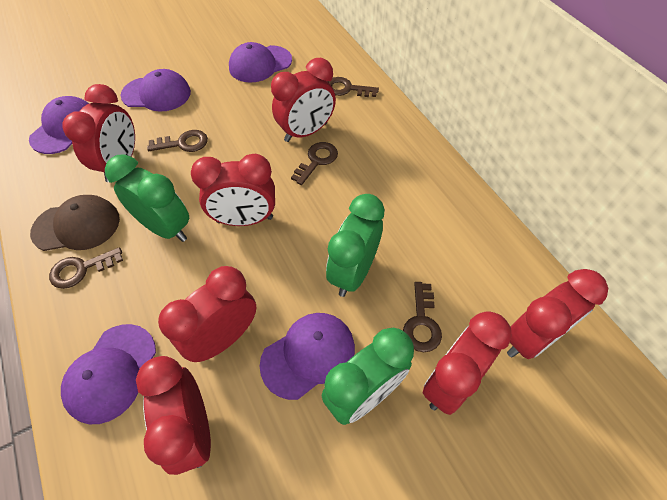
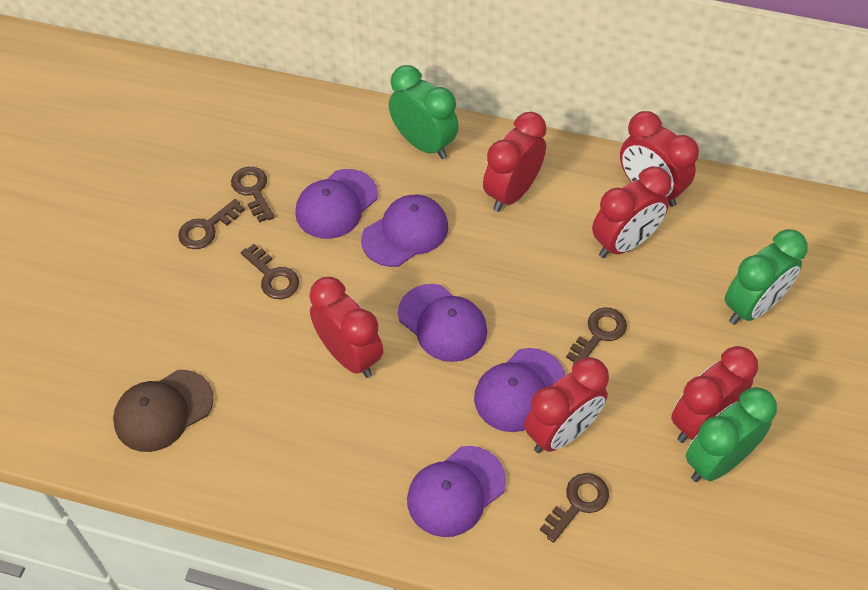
red clock: [62,84,135,182] [136,356,211,475] [158,266,257,362] [191,154,275,226] [271,58,336,142] [423,311,511,415] [507,269,608,359] = 7 -> [309,277,383,378] [483,112,547,212] [524,357,609,453] [592,166,671,258] [620,111,699,207] [671,346,758,443] = 6

